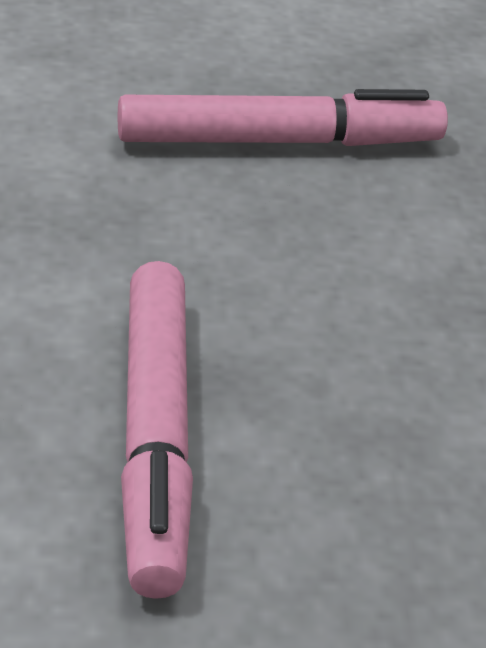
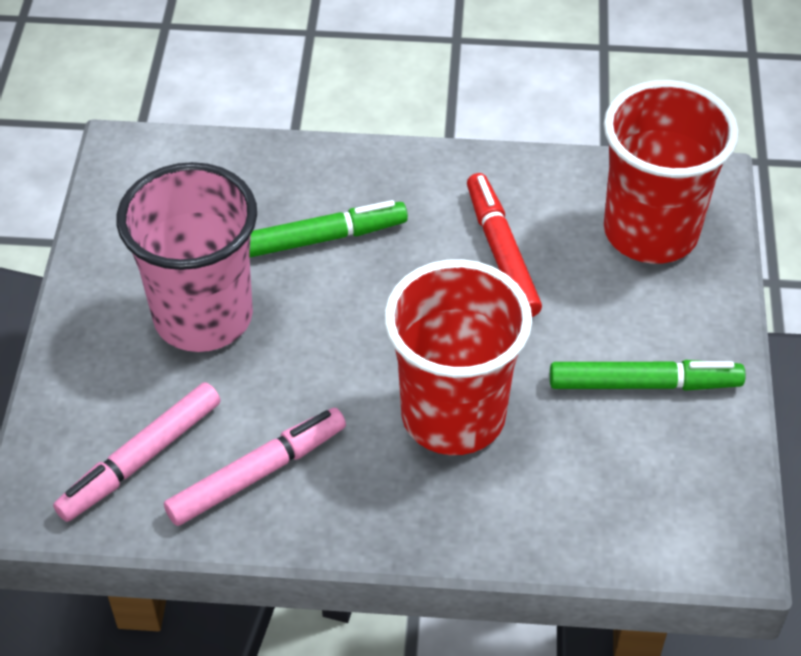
green marker: none = 0 -> [249,200,408,257] [550,360,746,391] = 2
pink cup: none = 0 -> [116,162,257,352] = 1
red cup: none = 0 -> [384,259,532,455] [604,80,739,264] = 2
red marker: none = 0 -> [467,173,542,317] = 1

